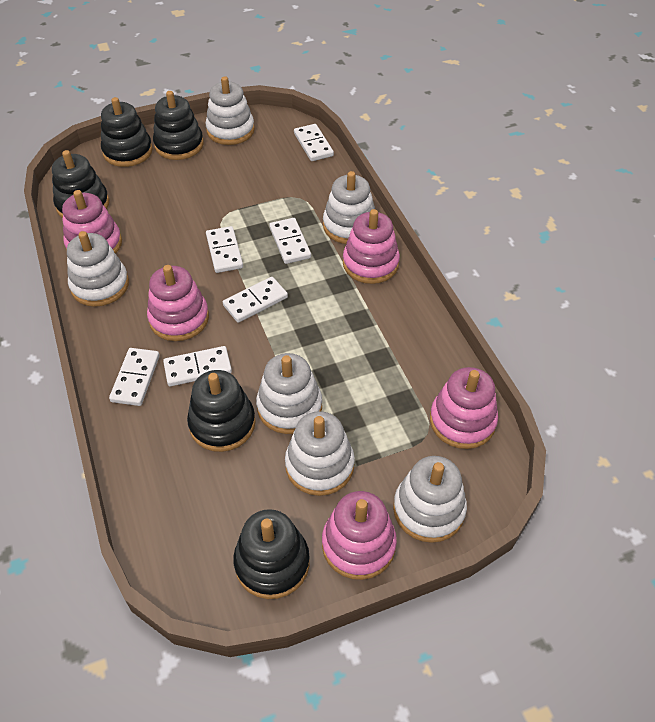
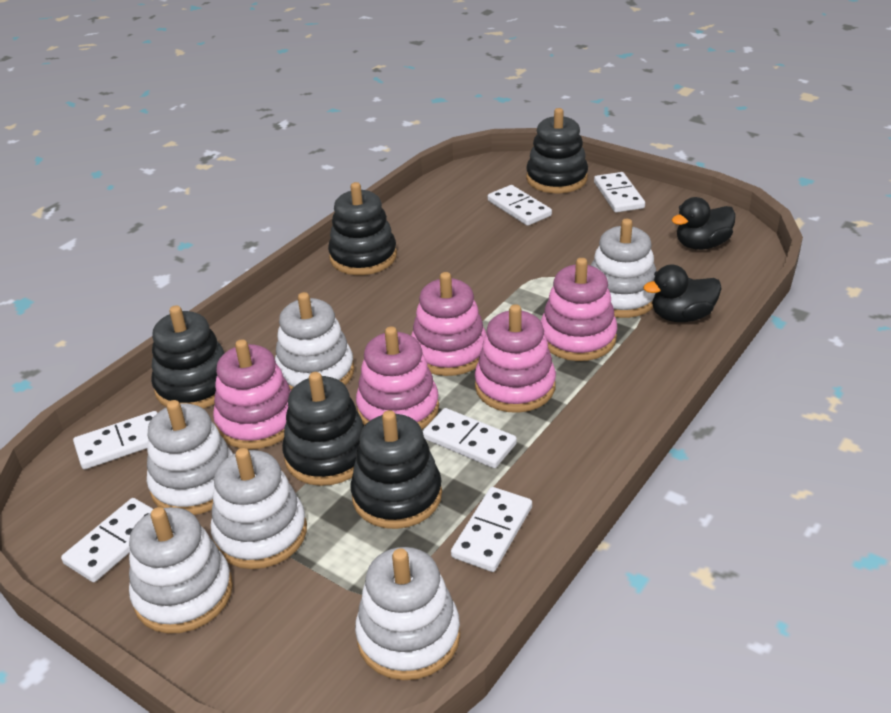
black duck: none = 0 -> [643,264,722,322] [672,197,736,250] = 2

